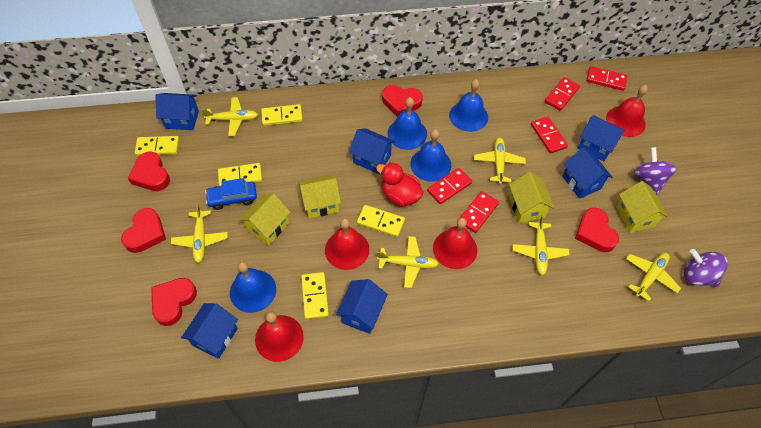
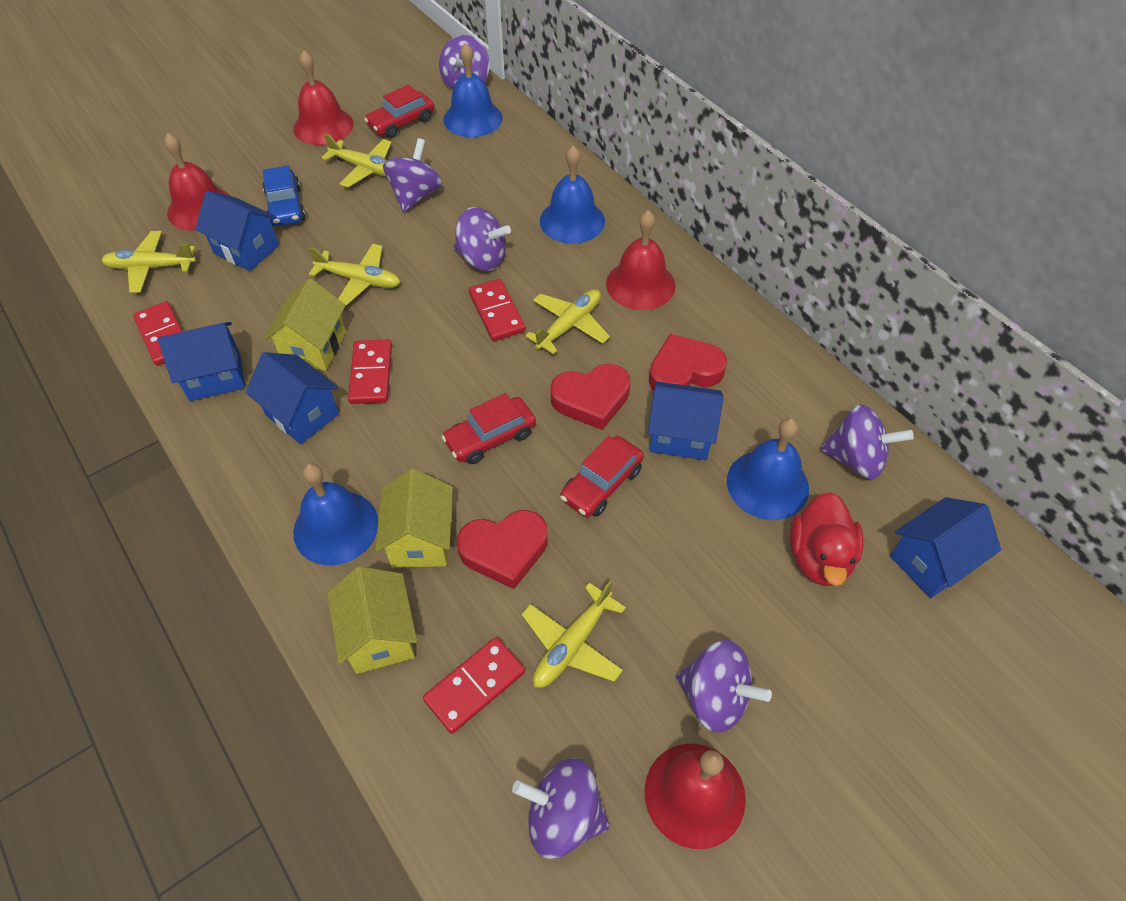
blue house: [155,93,199,130] [181,303,238,359] [336,279,388,334] [349,128,395,174] [562,148,612,199] [578,115,625,161] = 6 -> [158,322,245,401] [195,191,279,271] [246,352,339,444] [648,381,724,460] [890,497,1001,598] = 5
purple spinning top: [634,147,677,195] [683,249,728,287] = 2 -> [383,138,442,212] [439,35,490,90] [454,207,511,271] [512,758,610,859] [676,640,772,733] [820,404,914,480] = 6
red car: none = 0 -> [364,84,434,138] [441,393,536,464] [560,436,644,517] = 3
red domino: [427,168,472,204] [460,191,499,233] [531,116,568,153] [545,77,580,111] [586,66,627,91] = 5 -> [133,301,183,366] [348,340,392,404] [423,637,525,734] [469,279,526,341] = 4
red heart: [121,208,166,253] [128,152,170,191] [151,278,197,326] [382,85,423,117] [575,208,619,252] = 5 -> [457,510,548,589] [550,364,631,430] [649,334,727,391] = 3
yellow domino: [135,136,179,156] [218,163,262,186] [261,104,303,126] [301,272,329,320] [357,205,405,237] = 5 -> none = 0
yellow house: [239,193,291,245] [299,174,341,218] [509,172,555,223] [616,181,668,233] = 4 -> [264,278,346,371] [327,566,417,674] [375,469,453,568] = 3
yellow plane: [171,204,228,263] [202,97,258,136] [377,236,439,288] [474,138,526,184] [513,215,570,275] [626,253,681,301] = 6 -> [101,231,196,293] [309,244,400,306] [322,133,392,188] [522,581,626,688] [525,289,610,354] = 5

